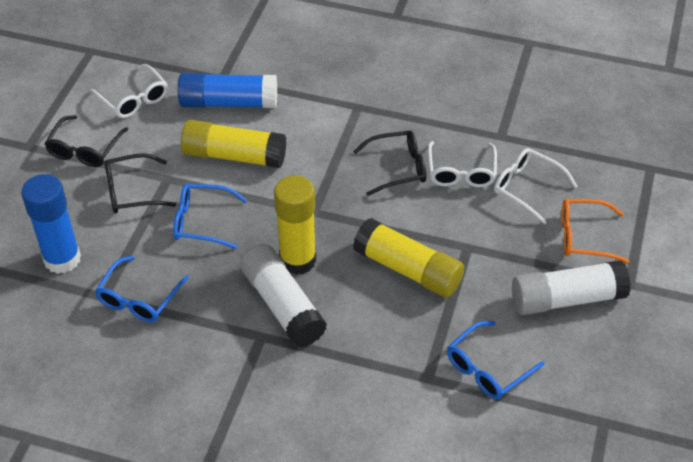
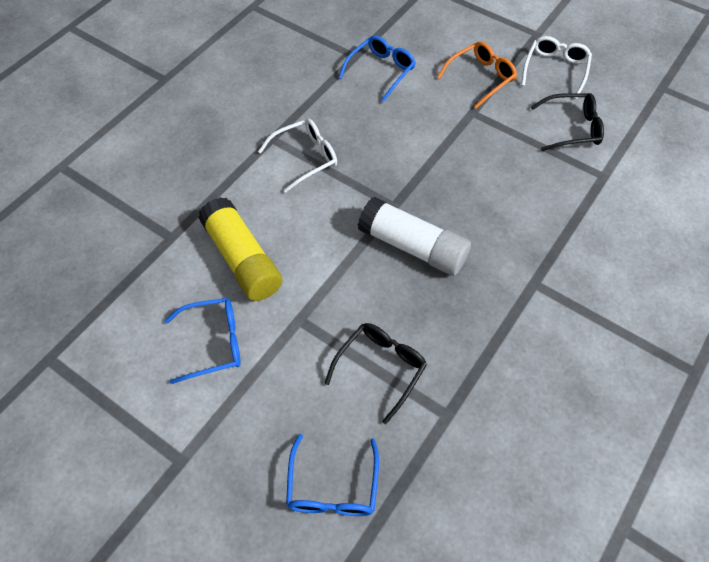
black glasses: [44,115,128,167] [105,153,176,213] [353,131,426,196] = 3 -> [325,323,427,424] [531,93,604,151] = 2
blue glue stick: [21,174,81,274] [178,73,277,108] = 2 -> none = 0
white glasses: [90,64,168,118] [428,141,497,187] [494,148,578,224] = 3 -> [258,119,337,193] [521,36,592,99] = 2
white glue stick: [240,244,327,348] [512,260,631,315] = 2 -> [358,197,471,276] = 1
yellow glue stick: [181,120,286,168] [274,175,316,275] [353,218,465,298] = 3 -> [198,197,282,301] = 1

